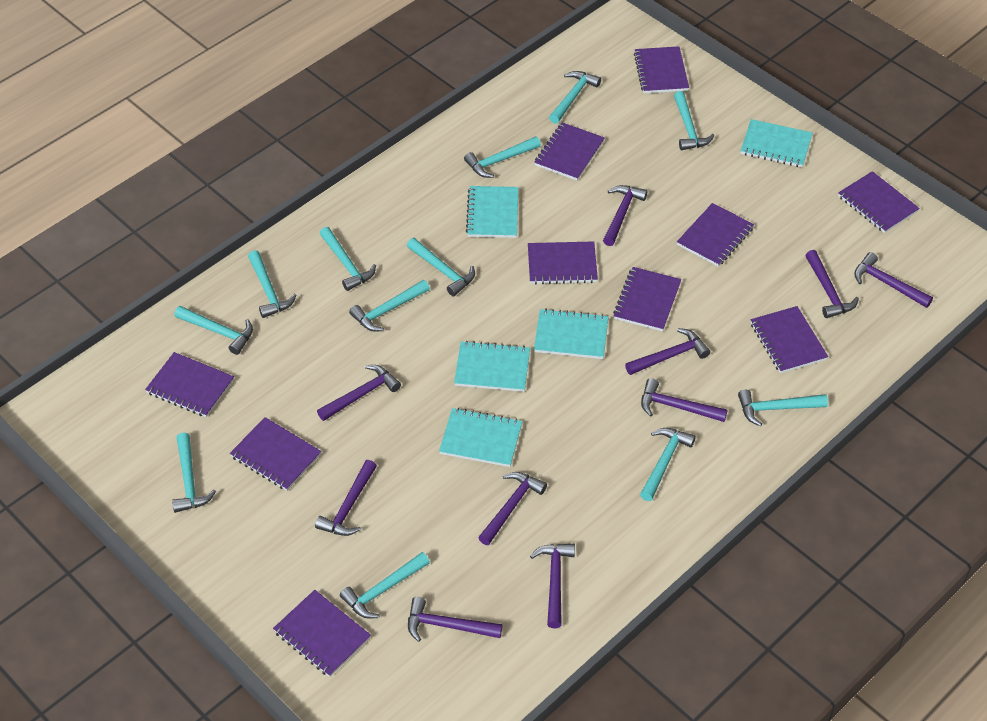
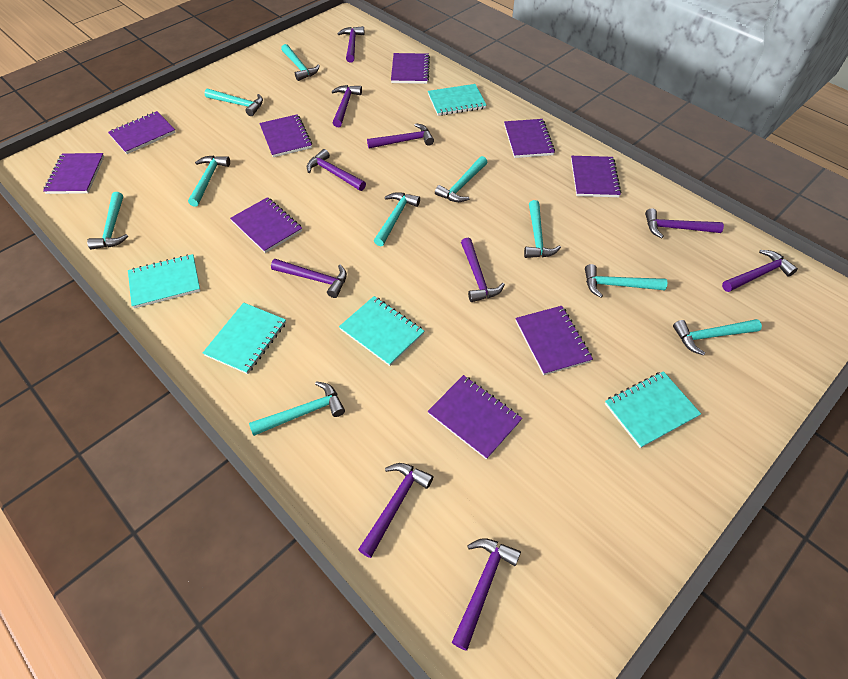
purple notebook: [145,352,234,417] [230,417,321,491] [273,590,371,677] [528,241,598,284] [534,122,605,180] [613,267,681,331] [634,46,689,93] [677,203,754,267] [751,306,828,373] [838,171,920,233] = 10 -> [43,153,104,194] [108,111,176,154] [230,197,302,253] [259,114,312,157] [391,53,430,84] [428,375,522,460] [504,119,555,158] [515,306,593,375] [571,156,621,197] = 9
turquoise hammer: [172,433,216,513] [174,306,253,355] [248,250,297,318] [320,227,376,291] [340,552,430,618] [349,280,430,332] [407,238,475,296] [464,136,541,178] [549,71,601,124] [640,428,696,501] [674,91,714,150] [738,390,828,426] = 12 -> [87,192,128,250] [188,156,230,207] [205,89,263,116] [249,381,345,436] [281,44,320,81] [374,192,420,246] [435,156,488,202] [524,200,561,258] [585,264,667,298] [673,319,762,355] = 10

